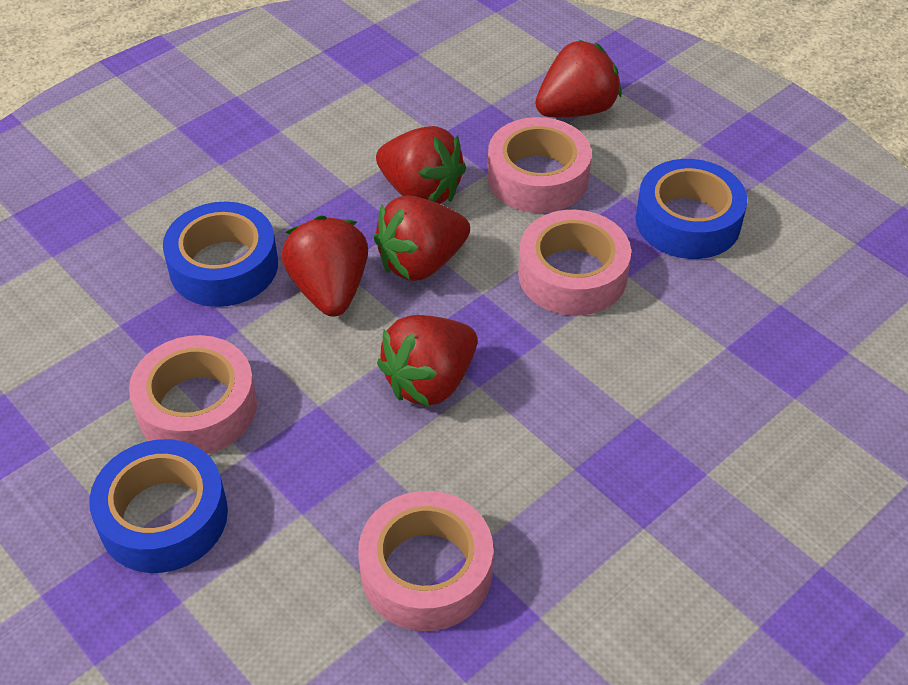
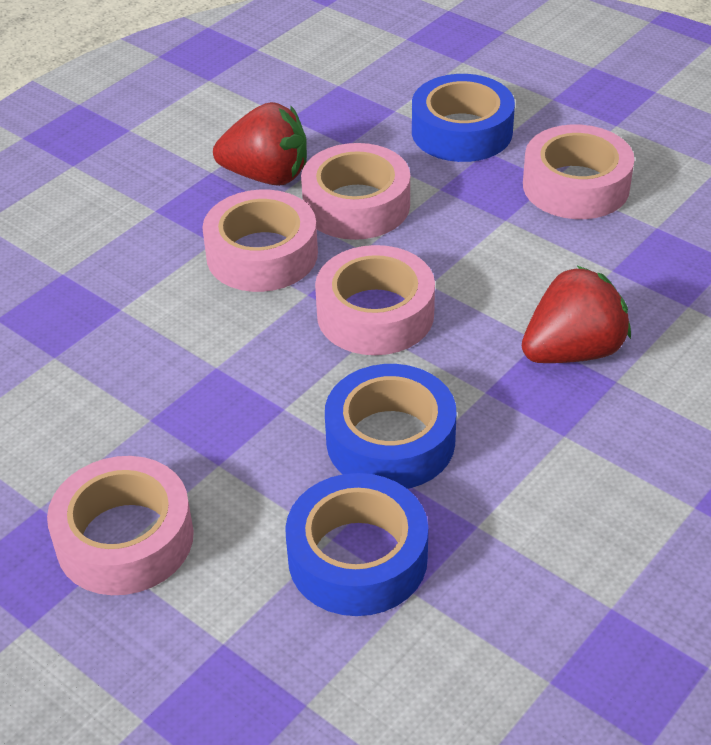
pink tape: [129,335,257,454] [358,491,493,631] [487,117,592,213] [518,210,631,316] = 4 -> [47,456,194,595] [202,190,318,292] [301,143,410,240] [315,245,435,355] [523,124,634,219] = 5
red strawberry: [281,215,368,317] [374,195,470,281] [376,126,466,204] [377,315,477,406] [535,40,621,117] = 5 -> [213,102,307,186] [522,266,631,363] = 2

